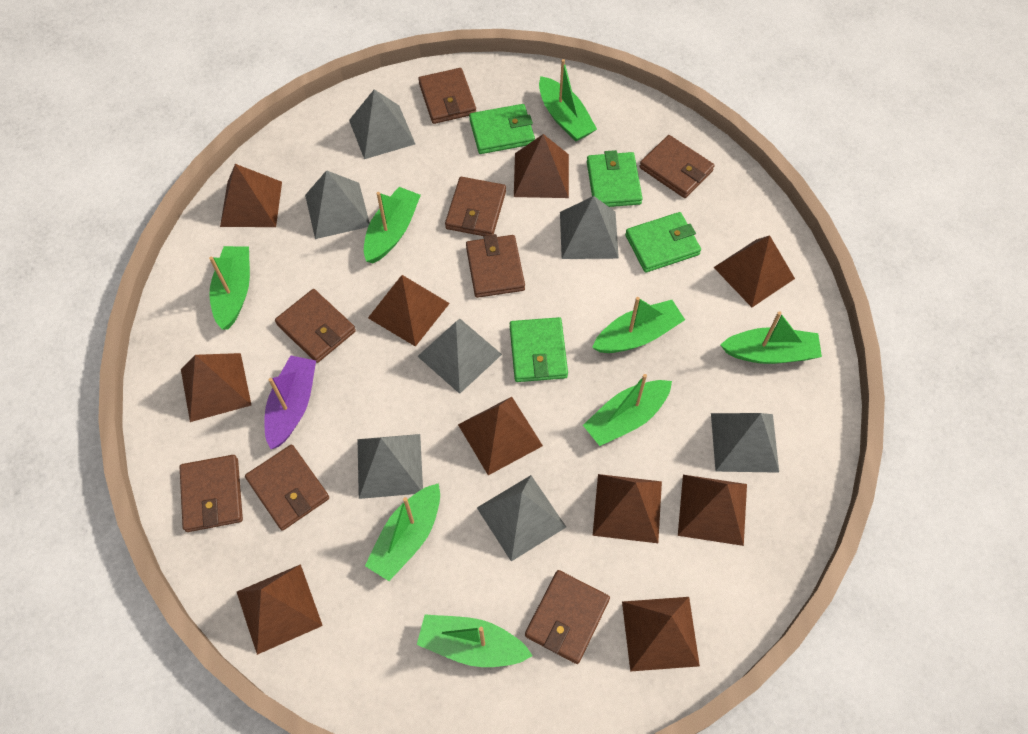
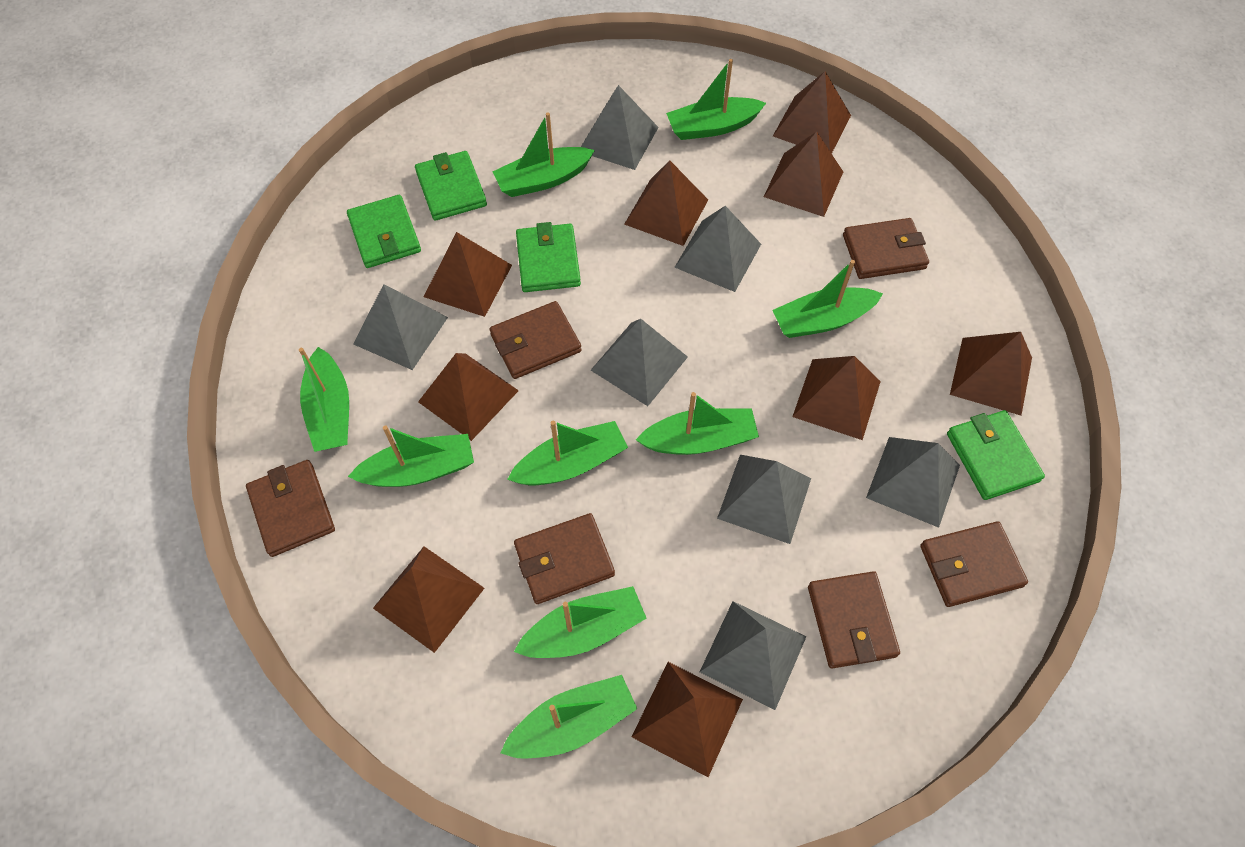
brown pyramid: [181,353,251,422] [220,164,282,227] [237,564,323,655] [368,275,450,347] [458,397,543,475] [514,134,569,198] [593,474,662,543] [622,597,700,672] [678,475,747,546] [714,235,795,307] = 10 -> [373,546,485,653] [418,353,519,441] [424,232,512,317] [624,160,708,246] [632,662,743,777] [764,131,843,217] [773,71,851,154] [792,356,881,440] [950,332,1032,415] = 9
brown wallet: [180,455,243,532] [245,445,329,531] [275,289,356,363] [418,68,476,124] [445,177,506,236] [466,234,525,298] [525,570,610,664] [639,135,714,198] = 8 -> [246,460,335,557] [490,301,582,379] [514,513,615,604] [808,571,900,669] [843,218,929,279] [920,521,1028,607] = 6
green boat: [209,246,250,330] [364,187,421,263] [365,483,440,581] [417,614,533,667] [539,59,597,141] [583,374,672,446] [592,297,685,353] [720,311,822,364] = 8 -> [299,347,349,452] [348,425,474,487] [492,113,595,197] [500,675,638,759] [507,421,628,486] [514,586,647,658] [636,392,759,455] [666,59,766,140] [772,260,883,338] = 9
purple boat: [264,355,316,449] = 1 -> none = 0

